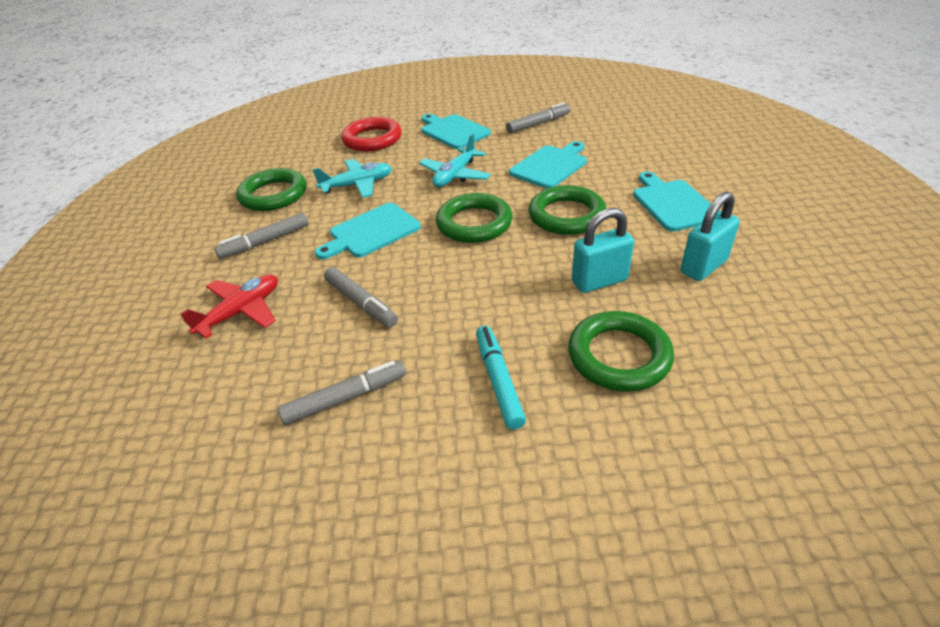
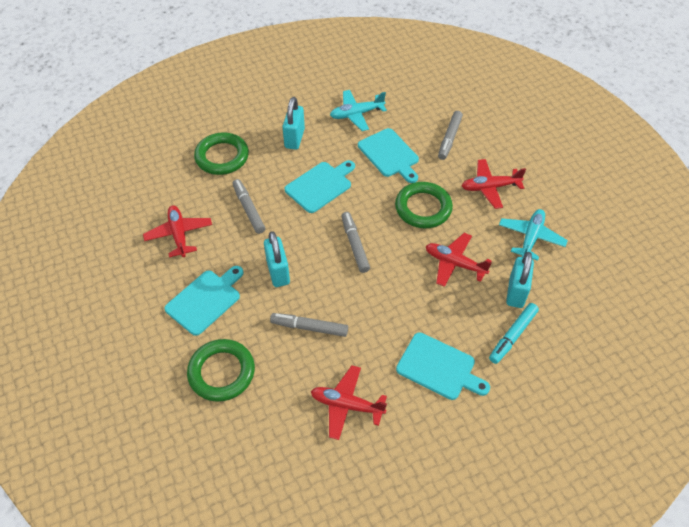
green ring: [236,168,306,211] [436,193,513,243] [529,185,606,235] [568,311,674,392] = 4 -> [187,339,255,402] [194,133,249,175] [395,182,453,228] = 3
red plane: [180,274,278,338] = 1 -> [143,205,212,257] [311,365,387,440] [426,233,492,287] [462,159,526,209] = 4
red ring: [341,117,402,152] = 1 -> none = 0
turquoise padlock: [572,208,634,293] [680,192,740,281] = 2 -> [264,231,290,287] [282,97,305,150] [506,252,534,308] = 3

